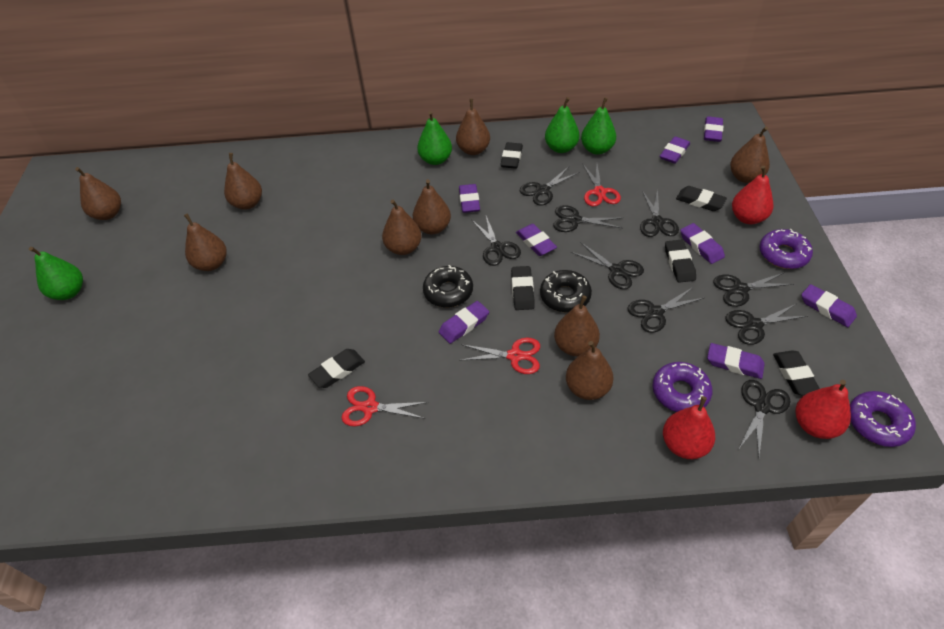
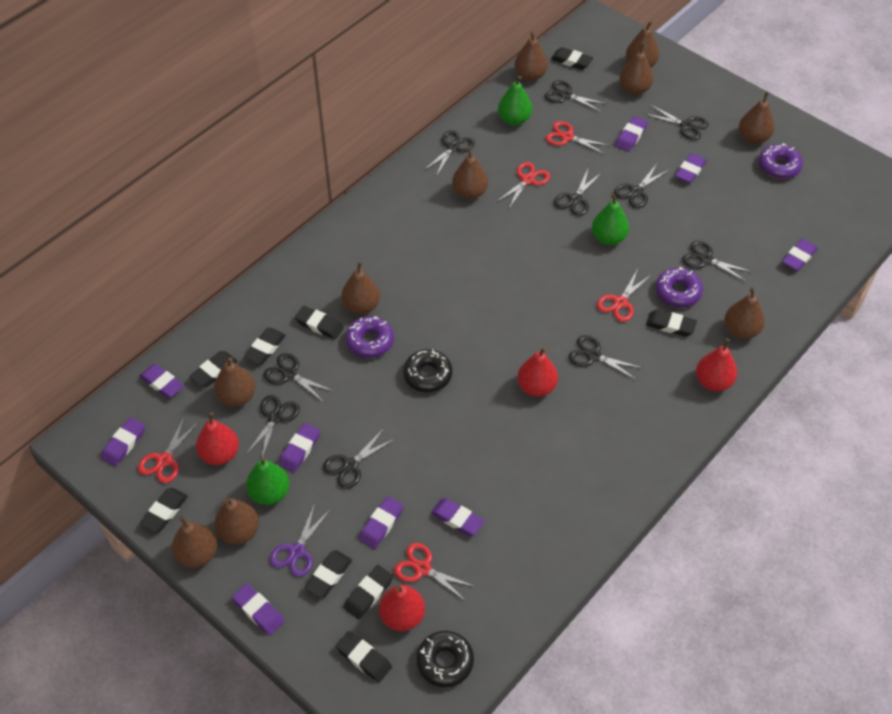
black eraser: [308,349,365,388] [500,142,523,169] [511,266,535,310] [665,240,696,283] [676,186,727,211] [773,350,820,395] = 6 -> [140,488,188,533] [189,351,238,387] [244,328,286,365] [295,306,344,340] [305,550,352,598] [336,631,392,682] [344,565,393,619] [551,47,593,70] [646,309,697,336] = 9
black scissors: [471,216,521,266] [520,167,580,205] [553,205,622,232] [571,242,644,289] [628,287,704,333] [640,189,679,237] [713,272,794,307] [726,304,808,345] [738,380,790,456] = 9 -> [245,395,300,457] [263,353,335,401] [323,430,395,489] [424,130,475,176] [544,80,607,112] [554,170,601,216] [568,335,642,380] [614,164,669,208] [645,105,708,140] [682,240,752,282] = 10
brown pear: [75,167,121,220] [184,213,227,271] [224,153,262,210] [382,200,421,255] [413,179,451,234] [456,99,490,155] [554,295,600,356] [566,341,614,400] [730,127,770,183] = 9 -> [172,516,217,568] [214,357,255,407] [214,498,259,545] [341,262,380,314] [452,147,488,199] [514,32,548,81] [619,43,653,95] [626,21,659,67] [724,287,765,339] [739,92,775,144] = 10
green pear: [29,247,83,300] [417,111,452,165] [545,97,580,153] [581,97,616,155] = 4 -> [246,457,290,505] [498,76,532,126] [592,193,629,245] = 3
purple eraser: [438,301,489,344] [459,184,480,213] [516,224,557,256] [660,137,690,164] [680,223,725,264] [704,116,723,142] [707,343,765,379] [801,284,857,327] = 8 -> [101,417,145,467] [140,364,184,398] [232,583,285,635] [279,423,320,473] [359,497,403,549] [431,498,485,536] [615,116,648,152] [675,153,707,183] [782,239,818,271] = 9
purple scissors: none = 0 -> [270,503,331,577] = 1
red pear: [663,396,715,459] [732,166,773,224] [795,380,851,439] = 3 -> [196,412,239,465] [379,585,425,631] [517,347,558,397] [696,339,737,391] = 4
red scissors: [342,386,429,426] [459,338,540,374] [583,164,621,206] = 3 -> [138,417,198,483] [394,543,476,602] [496,162,550,208] [546,121,611,154] [597,269,651,322] = 5

